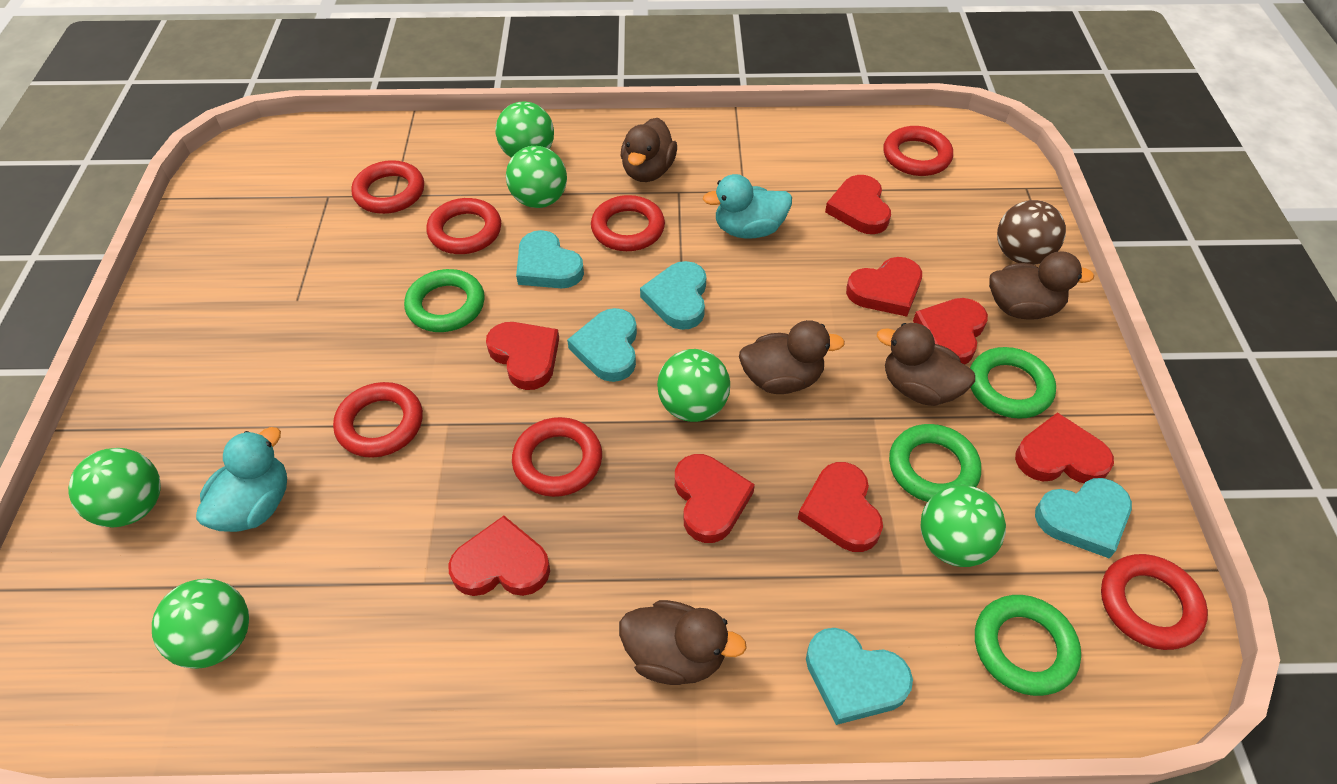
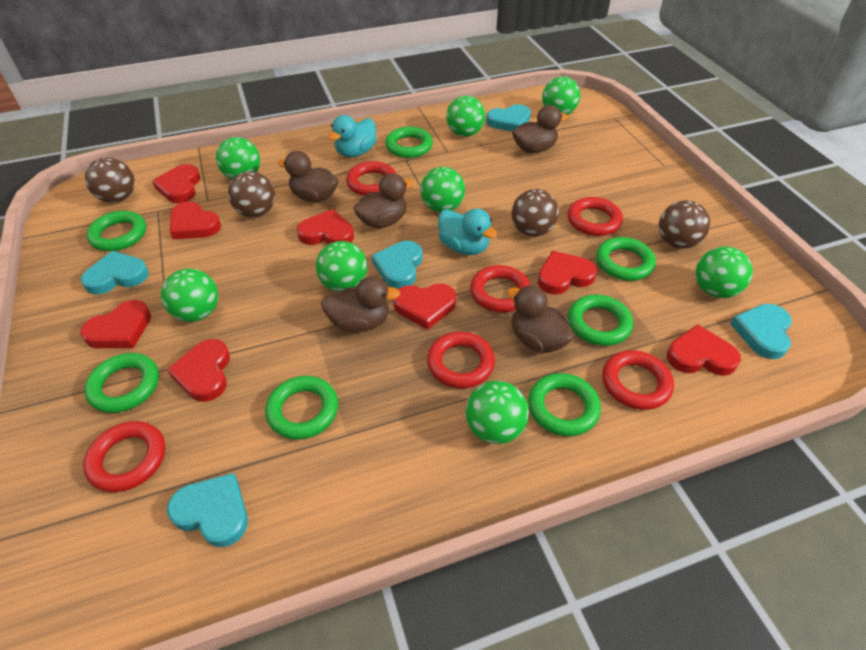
brown ball: [997,200,1066,265] = 1 -> [85,157,135,203] [228,171,275,218] [511,189,559,237] [659,200,710,249] = 4
green ball: [68,448,161,527] [152,579,249,669] [496,102,554,158] [506,146,567,208] [657,349,730,422] [920,485,1006,567] = 6 -> [161,269,218,322] [216,137,260,180] [316,241,367,292] [420,167,465,213] [446,96,485,137] [466,381,529,444] [542,76,580,115] [695,247,753,298] = 8
green ring: [404,269,485,332] [889,424,981,502] [970,347,1056,419] [975,595,1081,696] = 4 -> [84,353,159,413] [86,211,146,251] [265,376,338,440] [385,127,433,158] [528,373,601,436] [568,295,633,346] [596,237,656,281] = 7
red ring: [333,382,423,458] [351,160,424,214] [426,198,501,254] [512,417,602,497] [591,195,665,251] [883,126,953,176] [1101,554,1208,650] = 7 -> [83,421,165,492] [346,161,396,196] [427,332,495,388] [470,265,531,313] [567,197,623,236] [602,350,674,410] = 6

